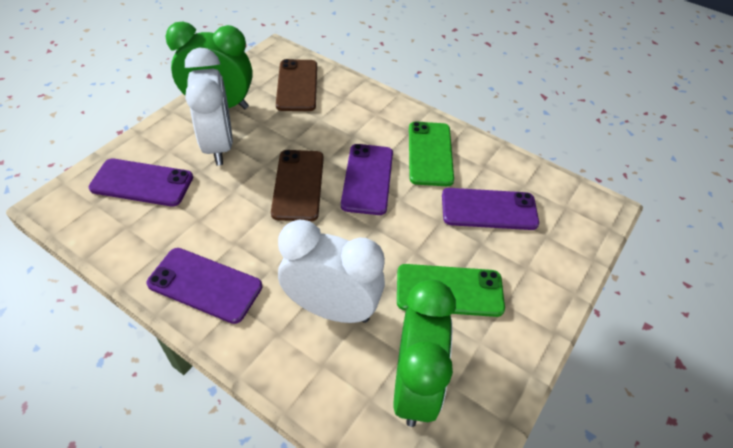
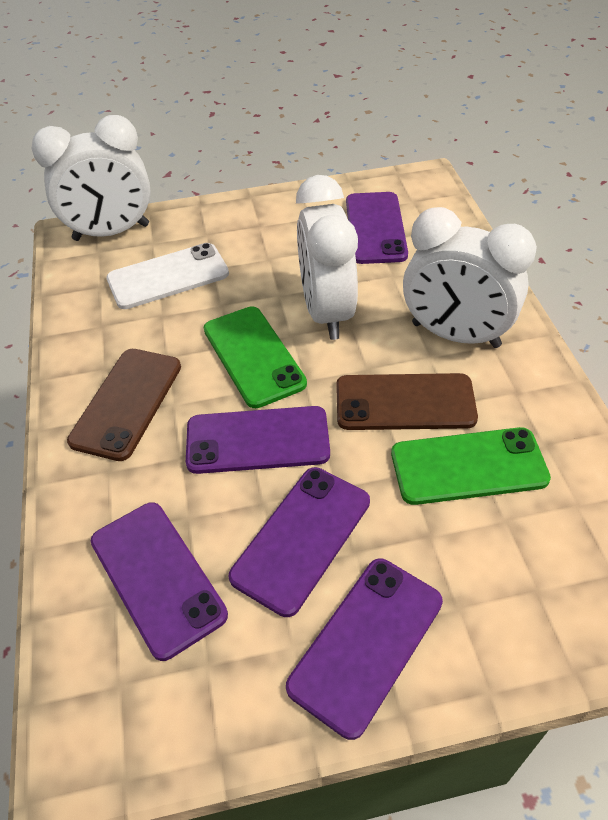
green clock: [165,22,253,109] [393,279,456,427] = 2 -> none = 0
purple phone: [88,159,193,207] [146,248,262,324] [341,144,393,215] [442,188,539,230] = 4 -> [91,502,228,661] [186,406,330,474] [229,467,370,617] [286,559,443,740] [346,192,408,264] = 5
white clock: [185,47,233,166] [278,220,385,323] = 2 -> [32,115,151,241] [296,175,358,340] [403,207,537,348] = 3
white phone: none = 0 -> [106,243,229,309] = 1

